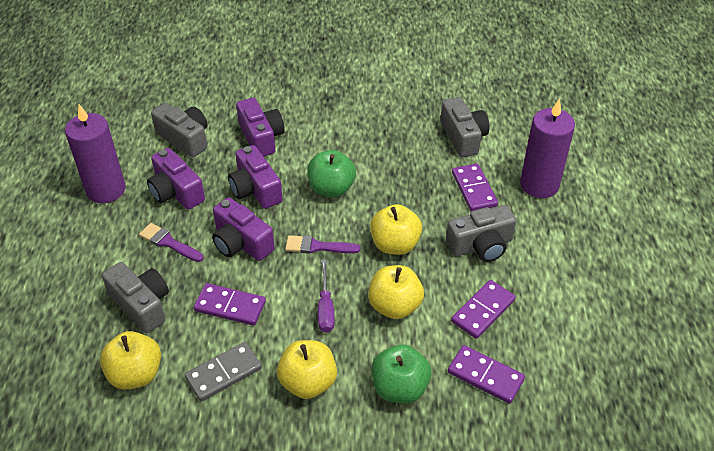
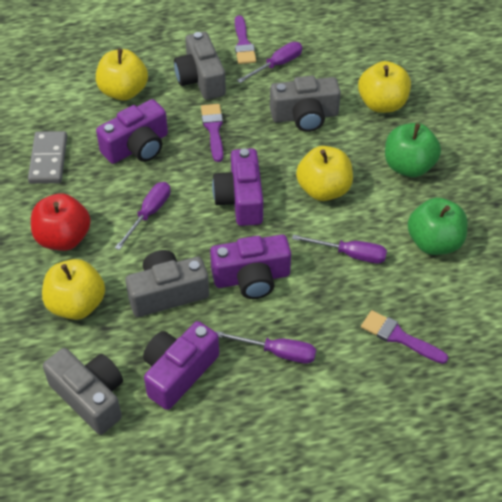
purple brush: [139,223,203,262] [285,235,360,254] = 2 -> [201,104,223,162] [235,15,256,64] [361,310,448,364] = 3
purple candle: [65,104,126,203] [520,99,575,198] = 2 -> none = 0
purple domino: [193,283,266,326] [448,345,525,404] [451,280,516,339] [452,164,498,212] = 4 -> none = 0
purple screwdriver: [318,260,335,333] = 1 -> [115,182,170,250] [216,331,316,364] [237,42,302,83] [292,235,387,263] = 4
red apple: none = 0 -> [31,193,91,251] = 1

